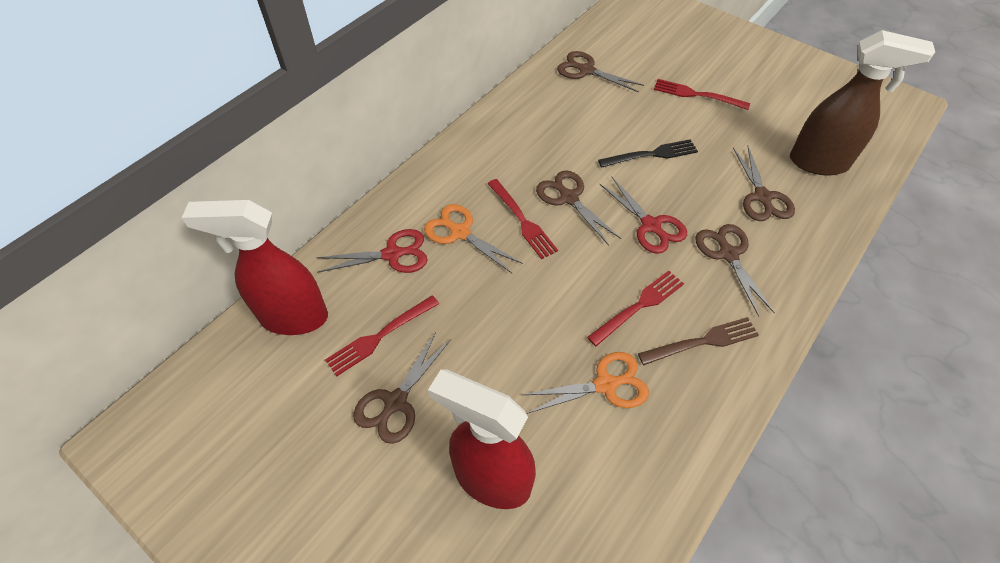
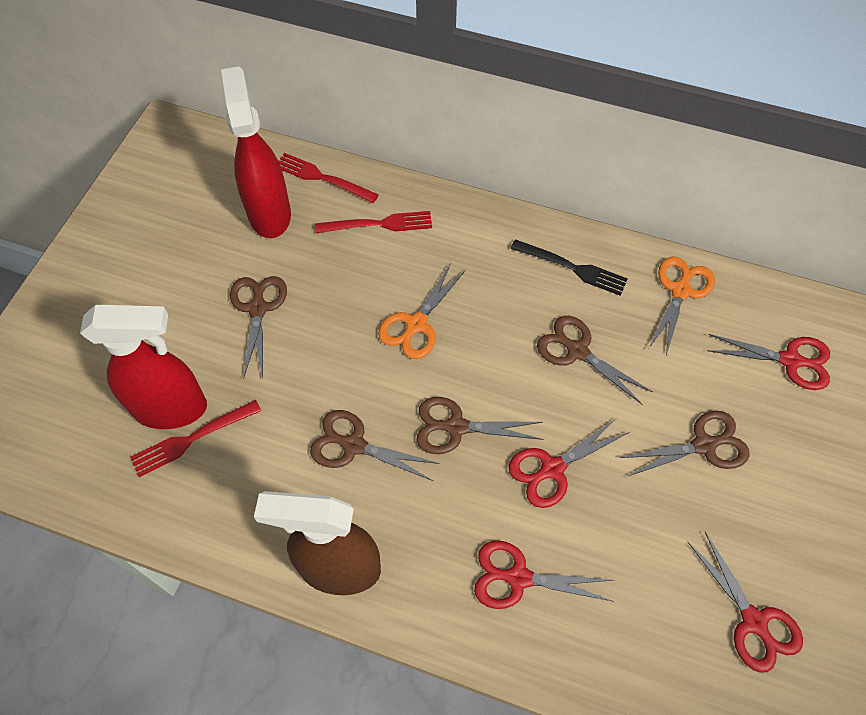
brown fork: [638,317,759,365] = 1 -> none = 0
red fork: [325,295,439,376] [487,179,558,259] [587,271,684,346] [654,79,750,110] = 4 -> [130,400,261,477] [278,153,379,203] [315,211,432,233] = 3
red scissors: [316,229,428,273] [600,177,687,254] = 2 -> [474,541,614,609] [508,418,630,508] [688,532,803,673] [707,334,830,390] = 4

